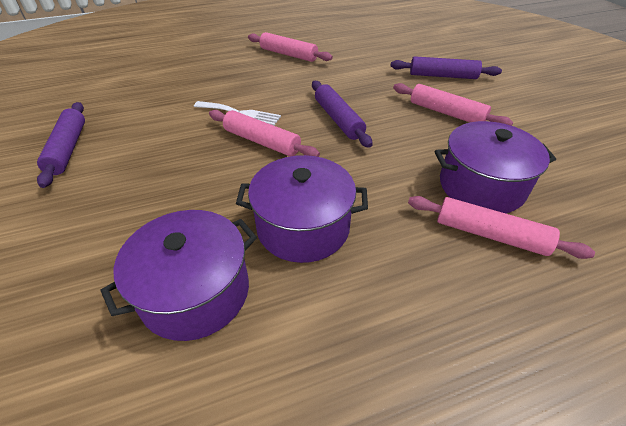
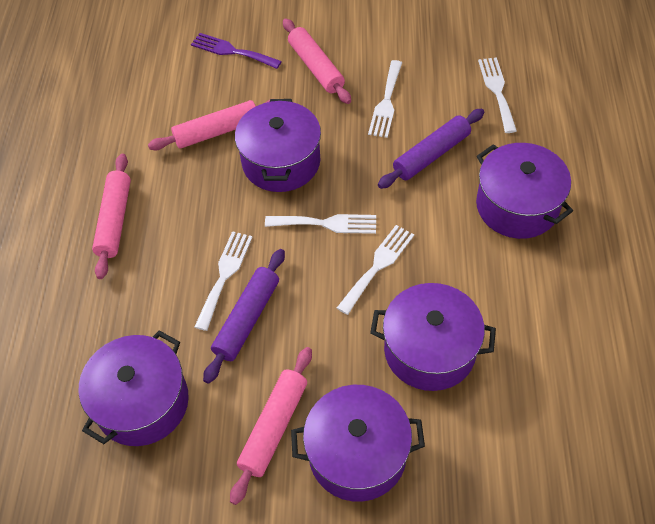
purple fork: none = 0 -> [191,33,282,69] = 1
purple pot: [101,210,257,341] [236,155,368,263] [435,121,556,213] = 3 -> [79,331,189,446] [235,99,321,192] [291,385,425,502] [370,283,496,391] [476,143,573,239] = 5
purple rolling pin: [37,102,85,188] [312,81,373,148] [390,56,502,79] = 3 -> [203,249,285,384] [378,109,484,189] = 2
white fork: [194,101,281,126] = 1 -> [195,231,252,331] [265,214,376,234] [337,225,414,315] [368,60,402,138] [478,57,517,133] = 5

